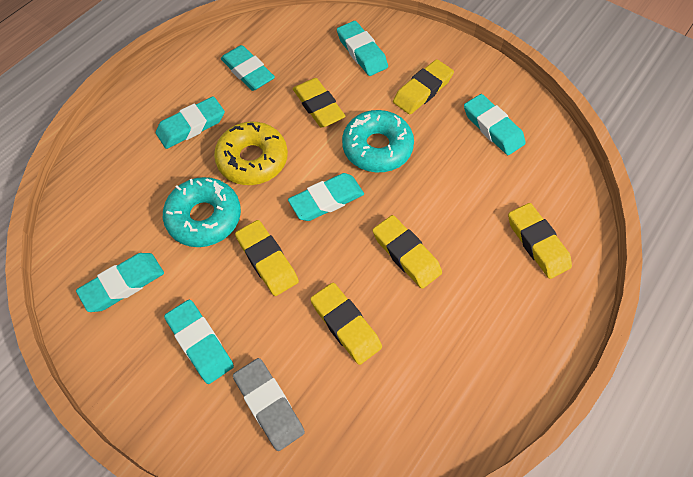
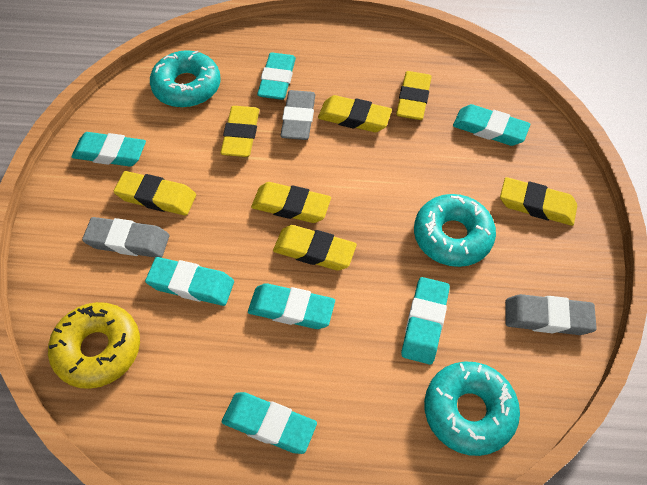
grey eraser: [233,358,305,451] = 1 -> [82,217,169,258] [280,90,315,140] [505,294,597,335] = 3
turquoise donut: [163,177,241,247] [342,110,414,172] = 2 -> [150,50,221,108] [414,194,496,267] [424,361,520,456] = 3
yellow eraser: [235,220,299,296] [293,78,346,128] [310,283,382,365] [373,215,442,289] [393,59,454,114] [508,203,572,279] = 6 -> [114,171,196,215] [220,106,259,157] [251,182,331,223] [273,225,357,271] [318,95,392,132] [396,71,432,120] [500,177,577,226] = 7

